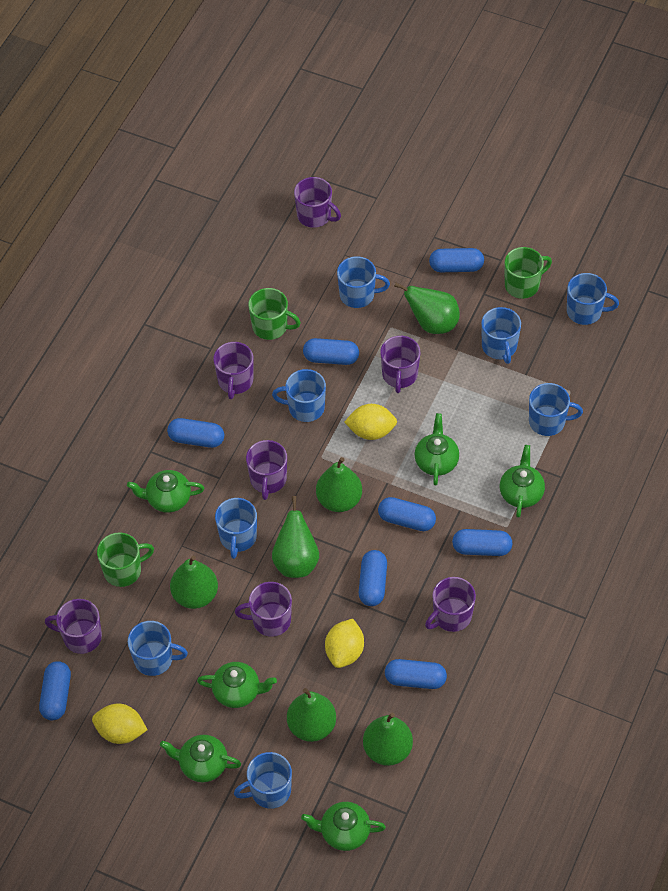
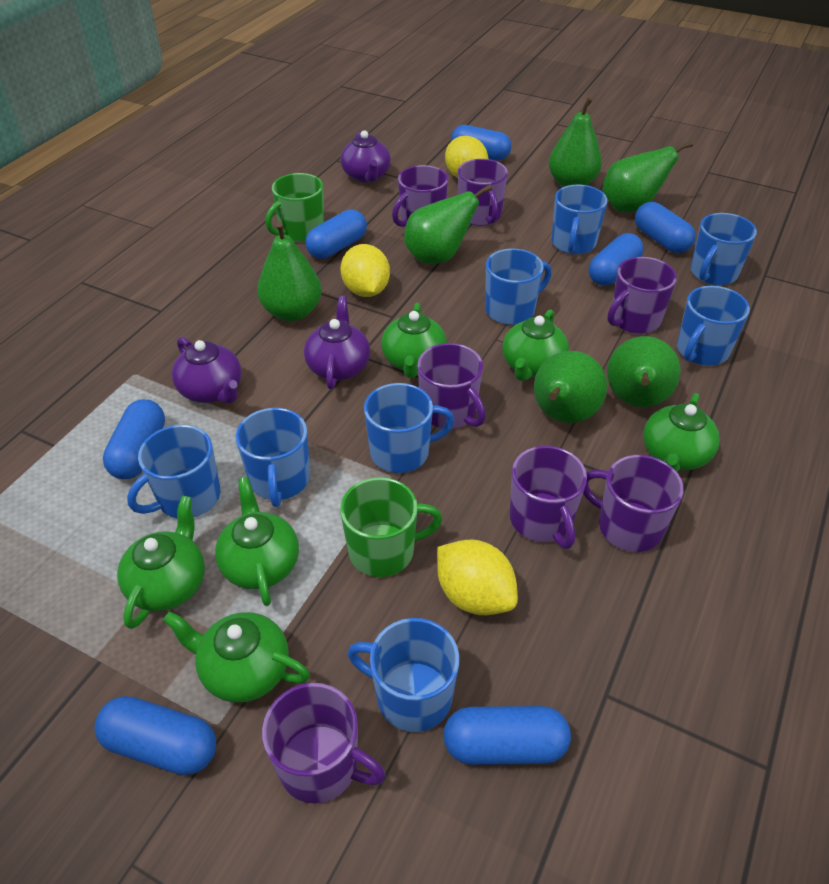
blue capsule: [39,661,71,720] [167,418,224,448] [303,338,359,365] [359,550,387,606] [378,497,436,531] [385,659,447,689] [429,248,484,272] [452,529,512,556] = 8 -> [94,696,216,775] [103,399,165,479] [305,209,367,259] [443,706,571,765] [451,125,512,161] [589,233,643,286] [635,202,696,253] = 7
green mug: [97,533,154,587] [248,288,301,340] [505,247,552,299] = 3 -> [266,173,324,242] [340,477,442,577] = 2
purple teapot: none = 0 -> [172,337,241,403] [304,296,370,389] [341,130,391,183] = 3

